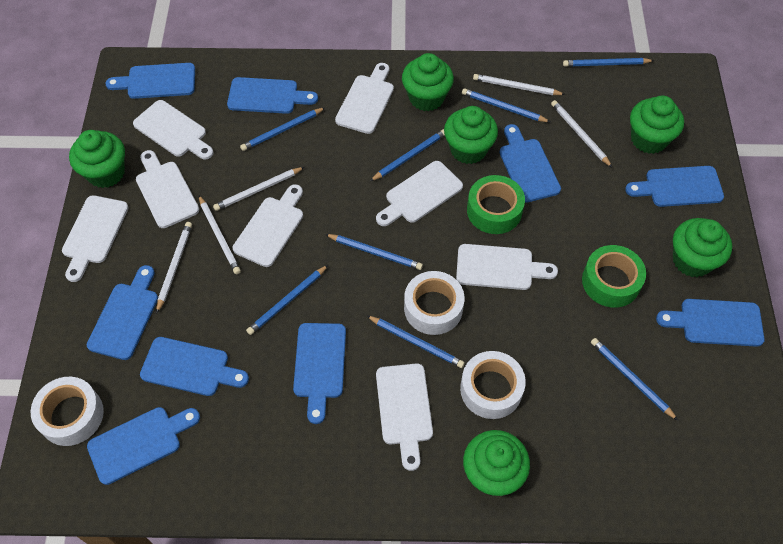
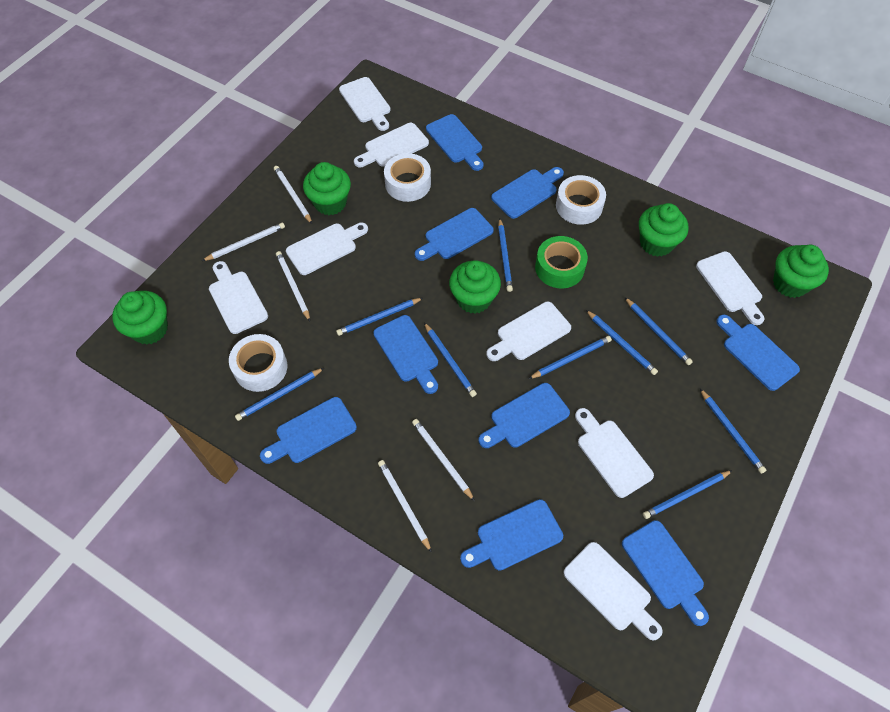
blue pencil: [240,107,326,151] [246,265,328,335] [325,234,423,270] [366,315,465,368] [370,129,445,181] [462,88,550,122] [563,58,655,67] [591,338,678,420] = 8 -> [235,368,324,421] [336,298,423,336] [424,323,477,397] [498,219,513,292] [529,336,612,379] [586,310,658,375] [625,297,693,365] [643,470,733,519] [700,389,766,474] = 9
green cupcake: [69,130,125,188] [402,53,454,111] [444,106,498,164] [463,430,530,496] [630,95,684,154] [673,218,732,277] = 6 -> [112,291,168,344] [303,162,351,215] [449,260,501,314] [639,203,689,257] [773,245,829,298] = 5
green tape: [467,175,525,234] [582,245,646,308] = 2 -> [535,236,588,288] = 1

